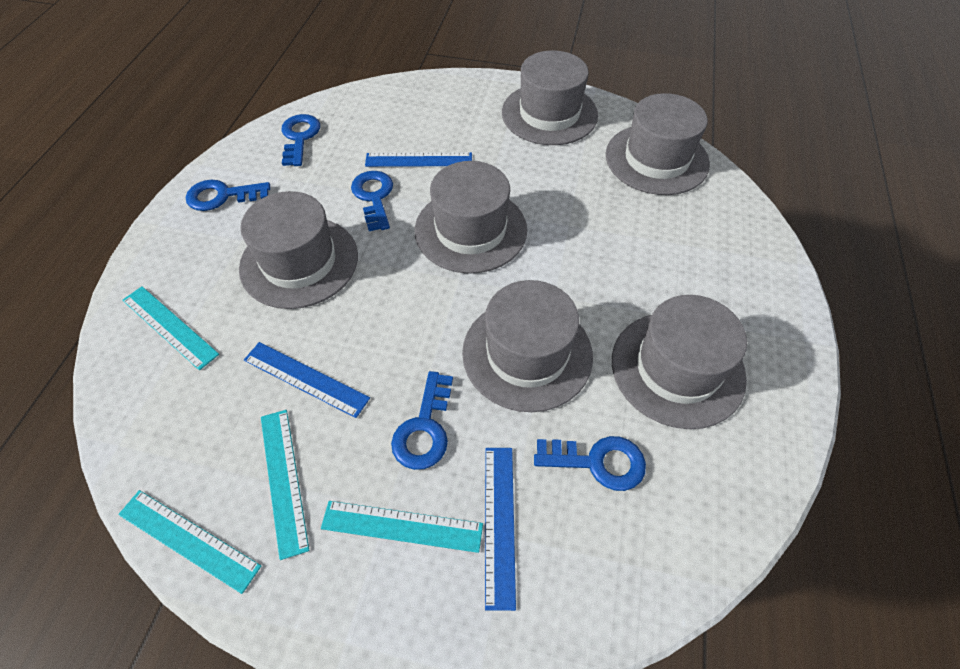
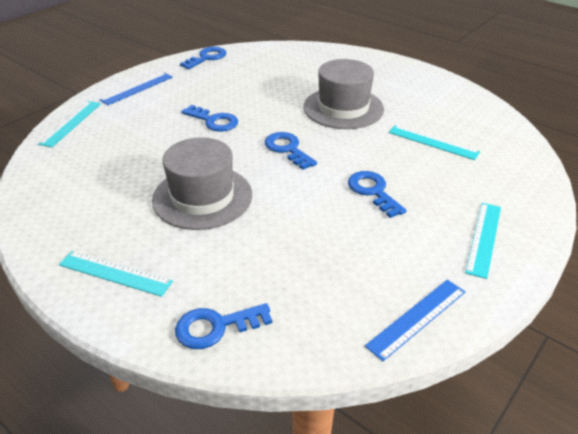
blue ruler: [244,342,370,418] [365,152,472,167] [485,448,516,611] = 3 -> [100,73,173,105] [365,280,465,361] = 2
grey hat: [239,191,358,309] [415,161,527,274] [462,280,593,412] [502,50,598,145] [606,93,710,195] [612,295,747,429] = 6 -> [152,137,252,230] [303,59,384,129] = 2

